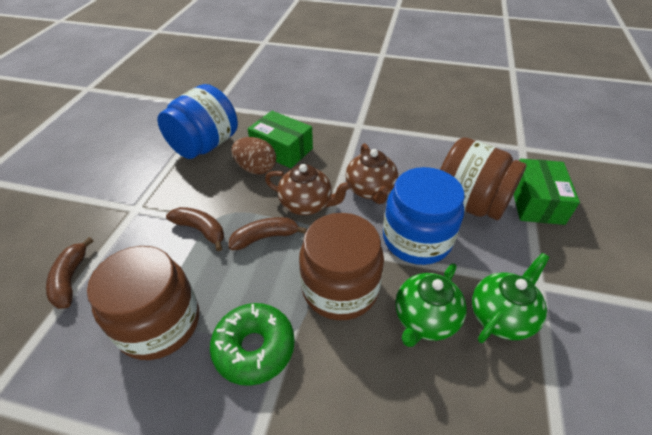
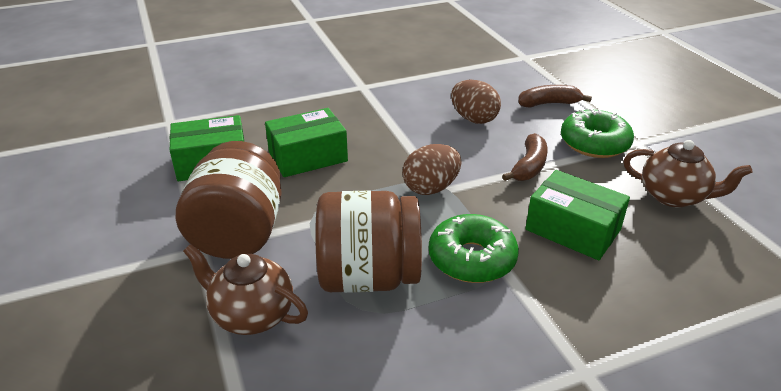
blue jar: [157,84,238,159] [383,167,465,265] = 2 -> none = 0
brown banana: [46,237,94,309] [166,207,224,251] [229,217,307,250] = 3 -> [502,133,548,181] [518,85,592,107] = 2
brown egg: [231,137,276,175] = 1 -> [402,144,461,195] [451,80,501,124] = 2
brown jar: [87,246,199,360] [299,213,384,320] [440,137,526,220] = 3 -> [176,141,282,259] [315,190,422,293] = 2
green box: [248,111,313,168] [514,159,580,225] = 2 -> [170,115,245,181] [265,108,348,177] [525,170,630,260] = 3
green donut: [210,303,295,386] = 1 -> [429,214,519,283] [561,108,634,158] = 2
green teapot: [396,263,467,347] [472,253,550,343] = 2 -> none = 0

